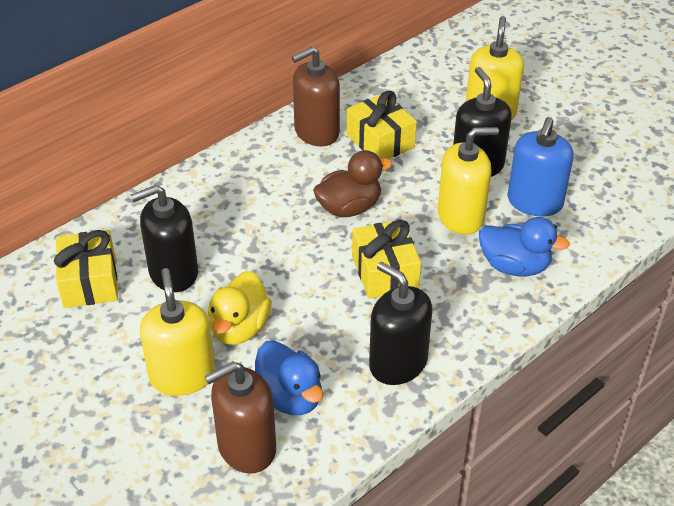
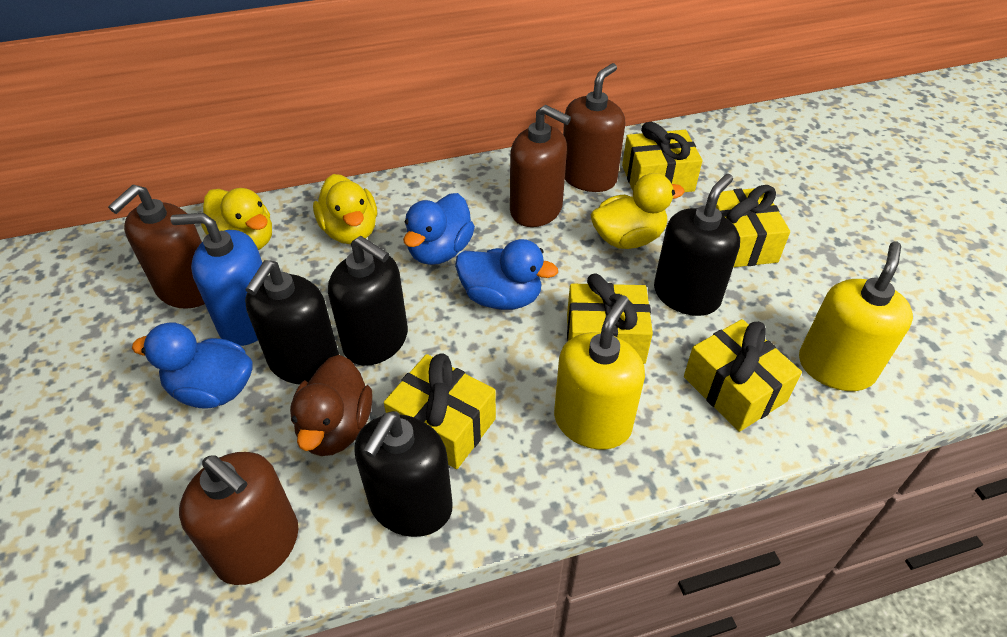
black soap dispenser: [131,185,198,292] [369,262,432,385] [453,67,512,177] = 3 -> [245,260,339,384] [328,236,408,366] [354,411,453,537] [654,174,740,316] = 4
blue duck: [255,340,323,415] [479,217,570,276] = 2 -> [132,323,253,409] [403,193,475,265] [455,239,558,310] = 3
brown soap dispenser: [205,362,276,474] [292,47,340,146] = 2 -> [108,185,205,309] [179,452,298,585] [510,105,571,227] [563,63,625,192] = 4
yellow duck: [208,271,272,345] = 1 -> [201,188,272,250] [313,174,377,244] [590,173,685,249] = 3
yellow gift: [54,230,118,308] [347,91,417,159] [352,220,421,299] = 3 -> [384,353,496,469] [567,273,653,364] [622,122,702,192] [684,319,802,432] [716,185,790,267] = 5
yellow soap dispenser: [140,268,215,396] [438,127,499,235] [466,16,524,120] = 3 -> [554,295,645,450] [799,242,913,391] = 2

